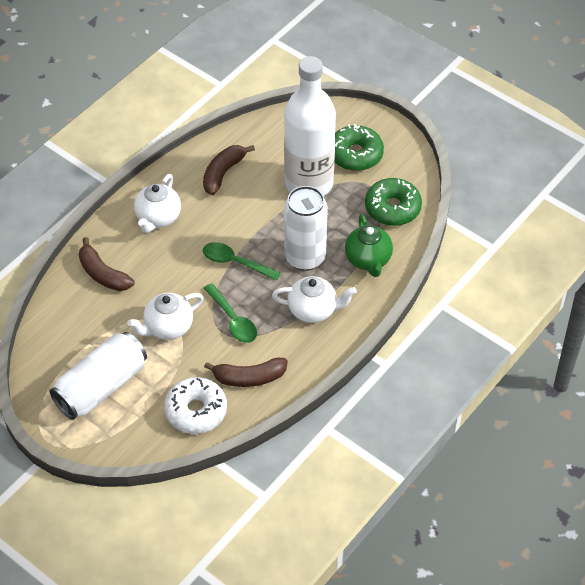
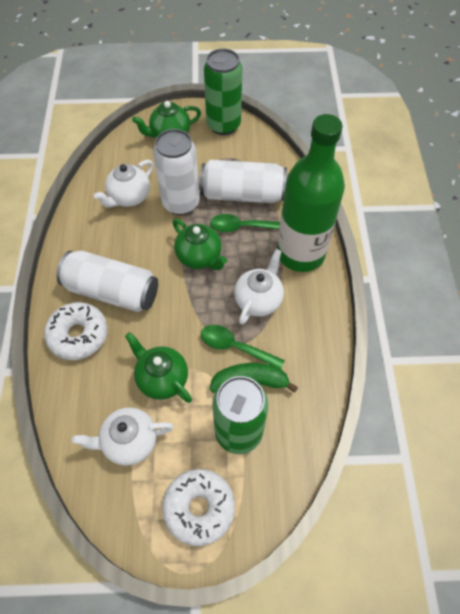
brown banana: [79,237,134,291] [203,145,255,195] [204,358,288,387] = 3 -> none = 0
green banana: none = 0 -> [210,363,298,393] = 1
green bottle: none = 0 -> [277,114,345,272] = 1
green can: none = 0 -> [204,48,242,135] [212,376,268,454] = 2
green donut: [335,124,384,171] [365,178,422,226] = 2 -> none = 0
green teapot: [345,214,393,277] = 1 -> [125,332,192,403] [132,101,201,138] [173,219,227,270] = 3
white bottle: [284,56,336,196] = 1 -> none = 0
white can: [50,332,147,420] [284,186,328,271] = 2 -> [56,251,158,312] [153,129,200,215] [200,160,287,203] = 3
white donut: [164,377,227,434] = 1 -> [44,302,108,360] [162,469,235,546] = 2

